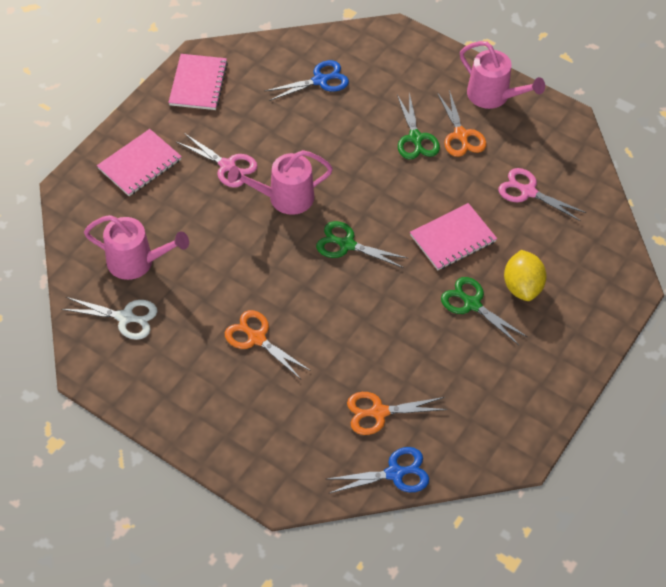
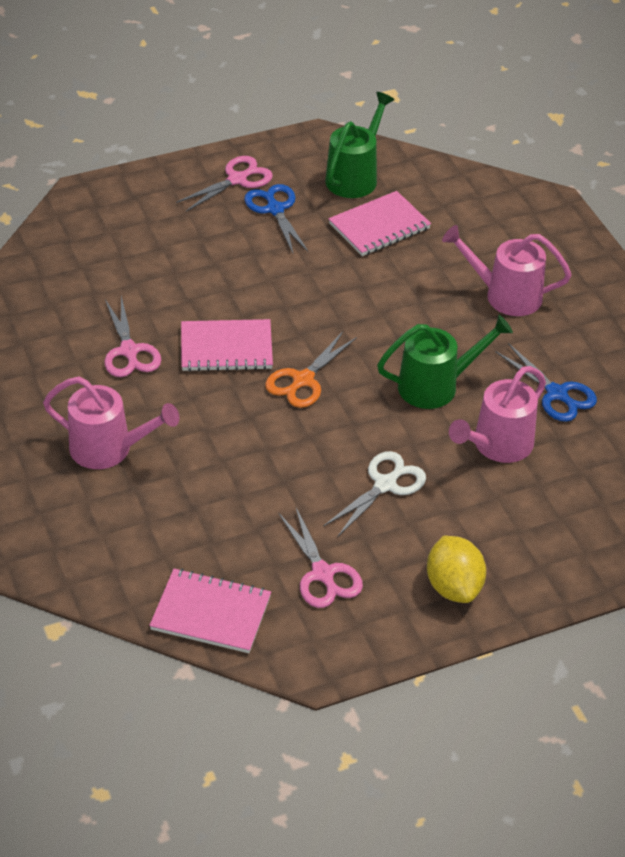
green scissors: [316,221,407,268] [397,92,440,160] [441,277,527,345] = 3 -> none = 0
green watering can: none = 0 -> [325,92,395,198] [377,315,513,409] = 2
orange scissors: [225,310,311,379] [347,392,448,435] [437,90,486,157] = 3 -> [265,332,357,408] = 1
pink scissors: [176,133,257,188] [498,168,587,221] = 2 -> [104,296,161,377] [176,156,273,212] [278,506,363,608] = 3

